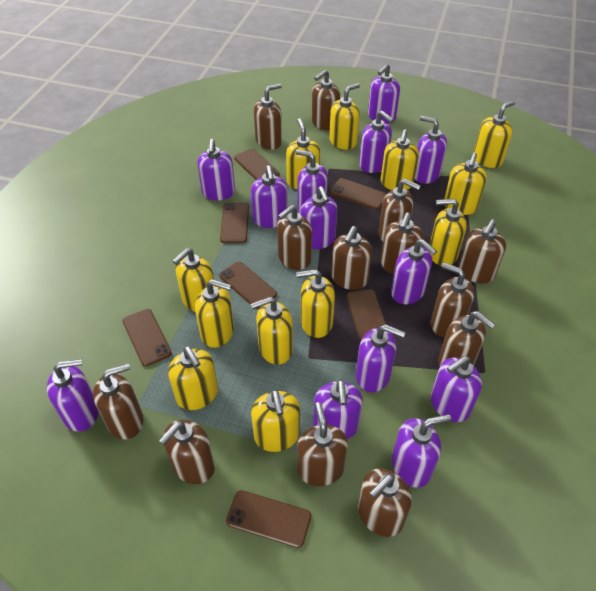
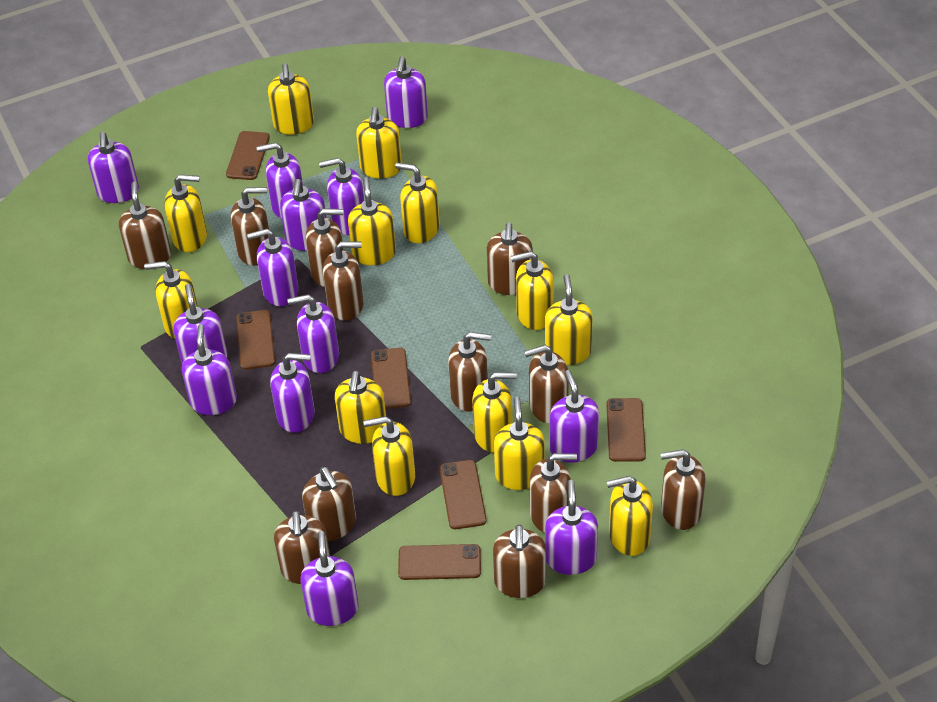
brown phone: [123,309,172,366] [219,262,277,309] [220,202,249,243] [226,490,311,548] [234,149,280,180] [330,178,386,210] [347,289,386,342] = 7 -> [226,131,270,180] [236,310,275,370] [371,348,411,409] [398,544,481,580] [440,460,487,529] [606,398,646,462] = 6
brown soap dispenser: [93,363,143,440] [159,420,215,484] [254,84,282,150] [277,205,312,270] [297,402,348,486] [311,70,340,130] [331,226,372,290] [358,468,412,537] [378,179,421,241] [381,212,424,274] [431,262,475,337] [438,311,495,366] [458,219,506,284] = 13 -> [119,181,171,269] [231,187,269,266] [274,511,330,584] [302,467,356,541] [306,208,344,287] [323,242,364,321] [448,332,491,412] [487,223,533,295] [493,524,546,598] [524,345,569,424] [530,453,577,533] [660,449,706,530] = 12
yellow soap dispenser: [168,346,218,410] [173,248,214,312] [195,279,234,348] [251,297,293,365] [251,389,300,452] [286,118,320,189] [296,269,335,338] [329,83,360,150] [381,130,419,190] [430,199,467,266] [444,152,487,215] [474,100,515,168] = 12 -> [144,261,198,339] [164,174,207,252] [268,63,314,135] [335,371,386,444] [348,177,396,265] [356,107,402,179] [363,416,415,496] [395,163,440,243] [472,372,517,453] [494,397,545,490] [511,251,554,330] [545,274,593,365] [607,476,653,556] = 13

